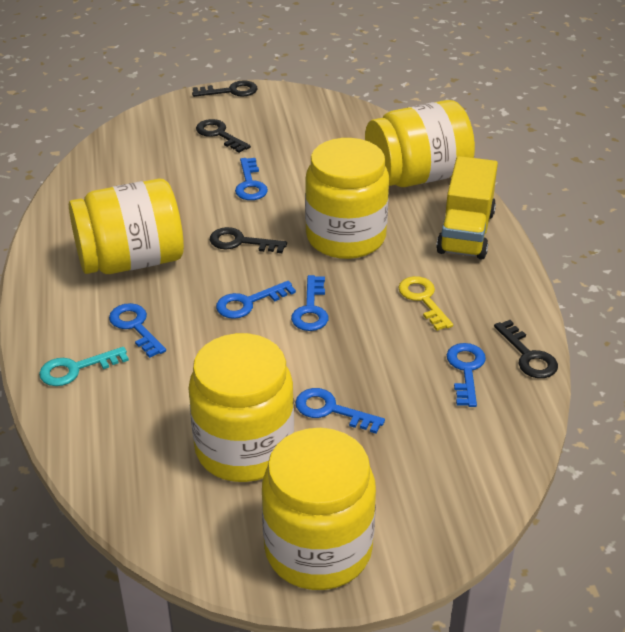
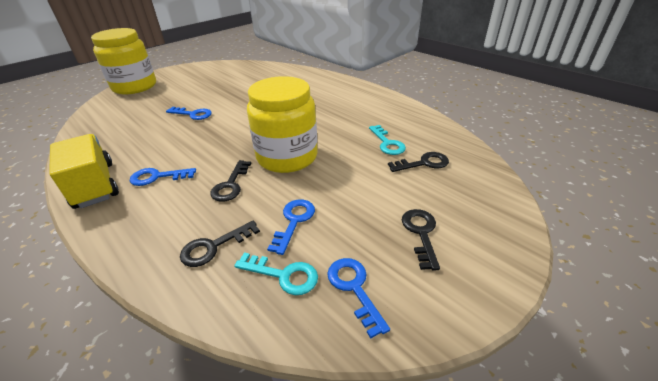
blue key: [109,303,166,358] [216,281,296,319] [235,158,268,200] [291,275,328,331] [295,388,385,434] [447,343,486,407] = 6 -> [130,168,196,186] [166,107,212,120] [267,199,315,255] [327,258,390,338] = 4
turquoise key: [39,347,129,386] = 1 -> [234,252,318,295] [369,125,406,155] = 2
yellow jar: [69,179,184,274] [188,333,294,482] [262,428,376,590] [305,138,389,259] [365,100,475,187] = 5 -> [91,28,156,95] [247,76,317,173] = 2
yellow key: [398,276,453,331] = 1 -> none = 0

